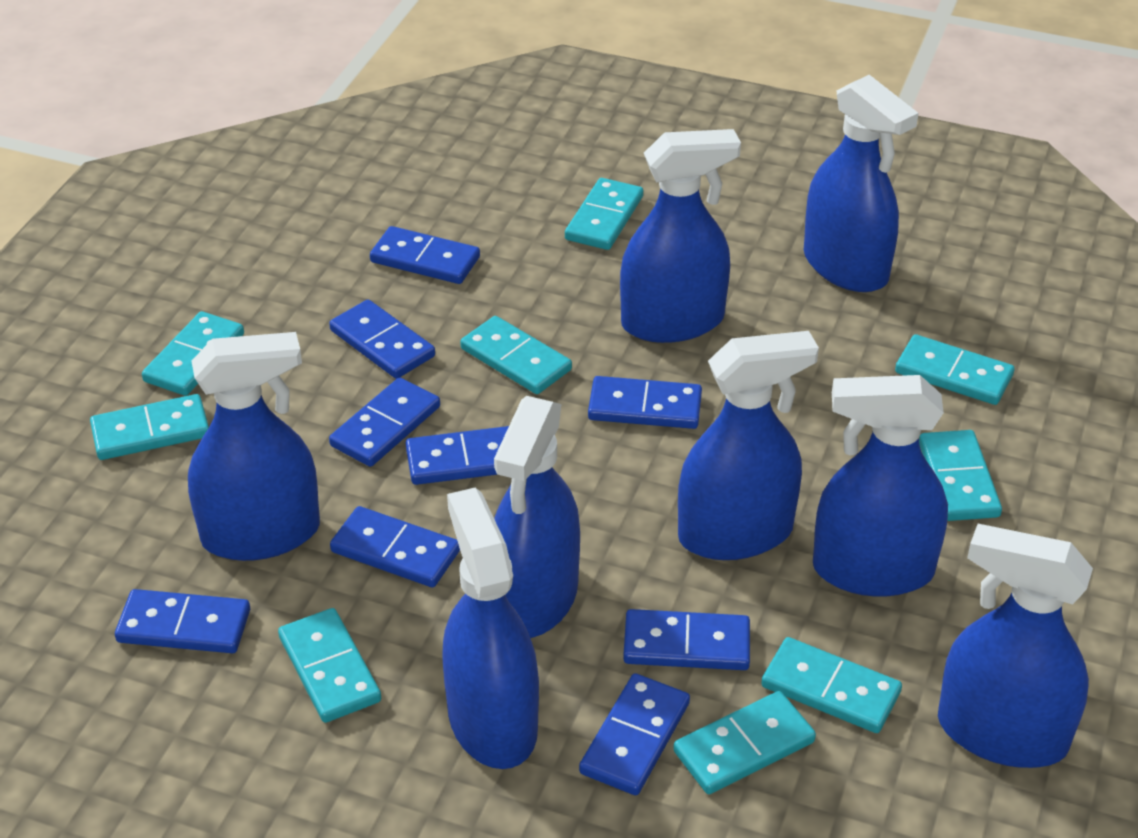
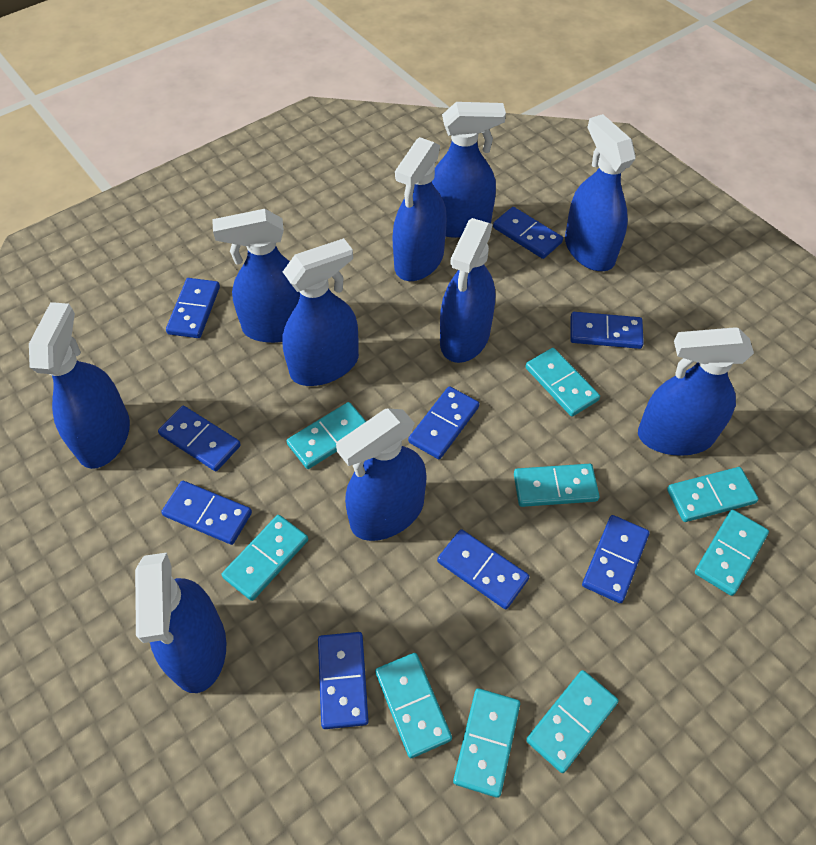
blue spray bottle: [188,332,320,561] [442,487,539,769] [494,396,580,638] [620,129,741,343] [678,331,819,560] [804,75,919,292] [813,375,948,597] [938,524,1093,768] = 8 -> [29,302,130,469] [135,553,226,693] [212,209,300,343] [282,238,359,386] [336,408,427,541] [393,137,447,281] [432,102,506,238] [440,218,495,363] [565,114,636,271] [638,327,754,456] = 10

